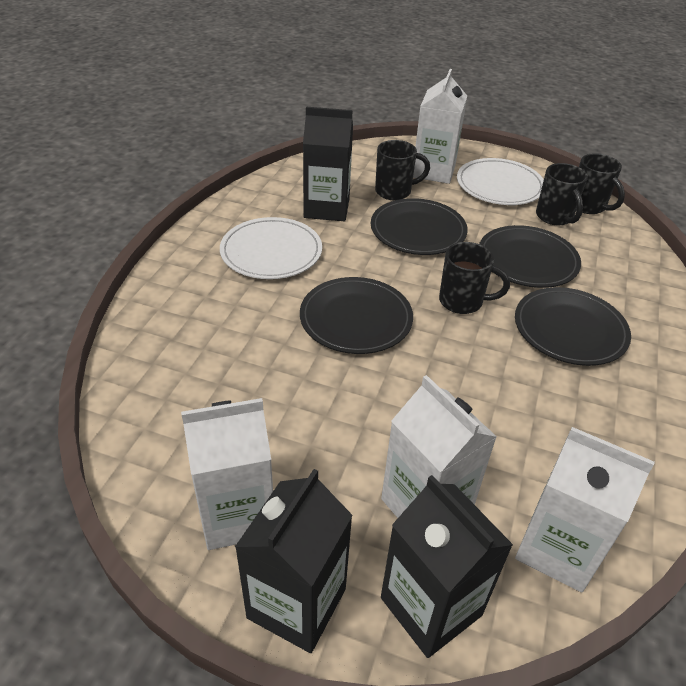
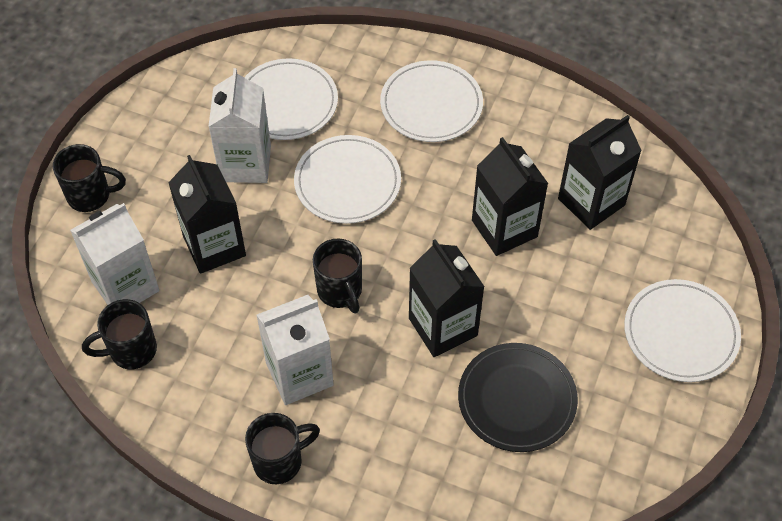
black carton: [235,469,353,653] [303,107,353,221] [381,475,513,658] = 3 -> [168,155,246,274] [409,239,485,357] [472,137,548,256] [558,115,642,230] = 4
black plate: [300,277,413,354] [371,198,468,255] [479,225,581,288] [515,287,631,366] = 4 -> [458,343,578,452] = 1
white carton: [181,398,273,550] [381,375,497,518] [413,69,467,184] [515,427,655,593] = 4 -> [70,203,160,305] [208,68,271,183] [256,295,334,405] = 3
white plate: [220,217,322,279] [457,158,544,205] = 2 -> [244,58,338,140] [294,135,401,224] [380,60,483,142] [624,279,741,382] = 4

